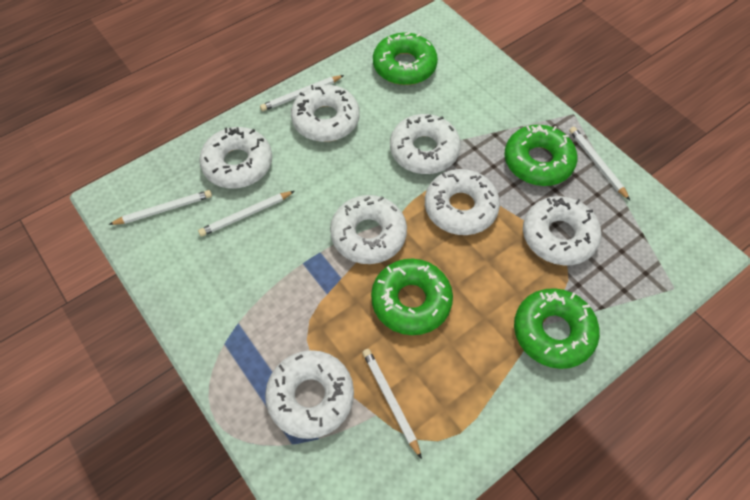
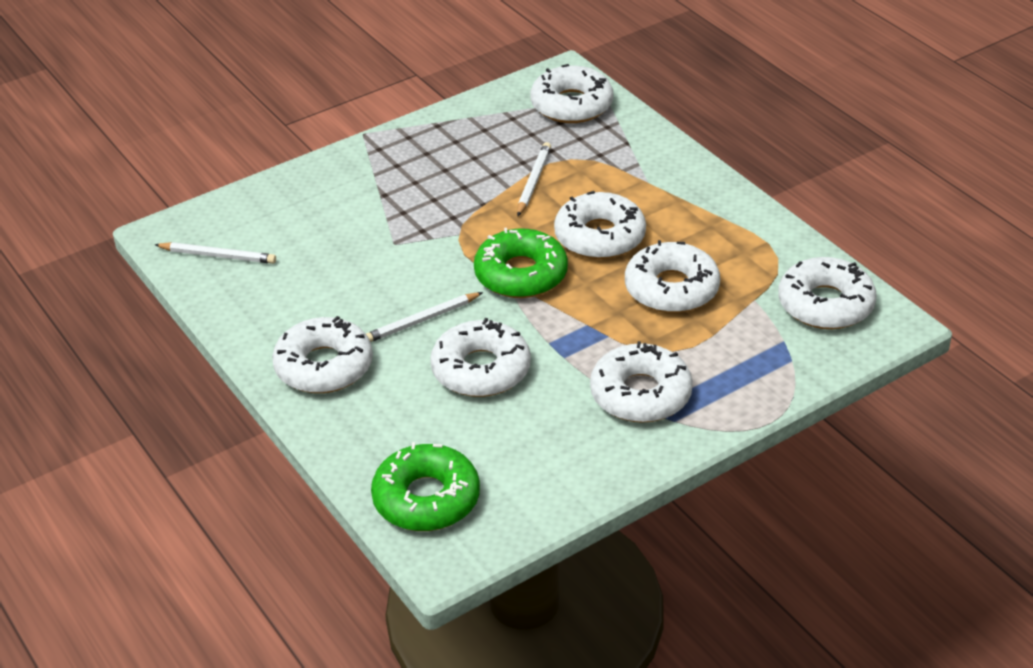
green donut: [371,259,453,335] [373,32,438,85] [504,125,577,186] [514,288,600,369] = 4 -> [371,442,480,531] [474,228,568,298] = 2
white pencil: [108,190,212,225] [198,191,294,237] [260,75,344,111] [362,349,422,459] [569,127,630,200] = 5 -> [155,242,276,264] [366,292,483,342] [517,142,551,216] = 3

